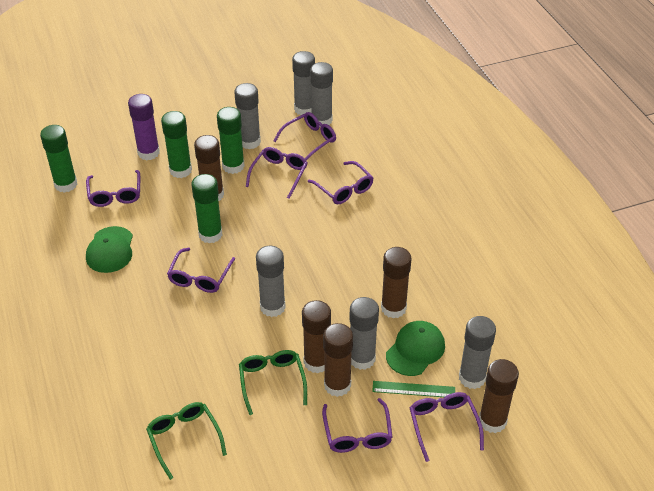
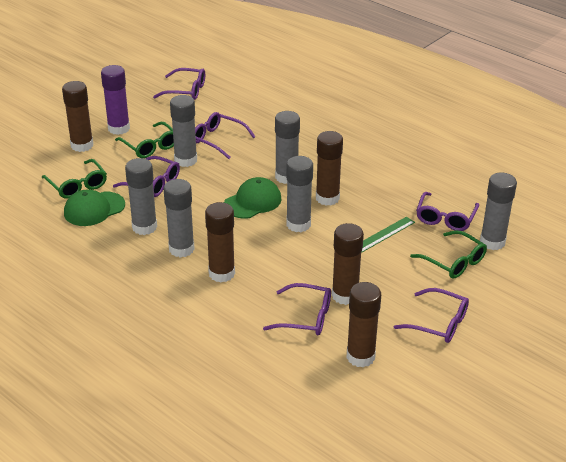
green glasses: [146,402,227,480] [239,350,307,415] = 2 -> [42,159,107,199] [115,122,174,158] [410,230,487,279] = 3
green glue stick: [40,125,78,193] [161,111,192,178] [191,174,223,243] [217,107,245,174] = 4 -> none = 0
purple glasses: [86,170,140,207] [167,247,235,293] [246,147,308,199] [274,112,336,161] [308,161,373,204] [322,398,393,453] [410,392,484,462] = 7 -> [113,156,180,197] [153,68,205,100] [195,112,256,159] [263,283,331,335] [394,288,469,343] [416,192,479,231] = 6

